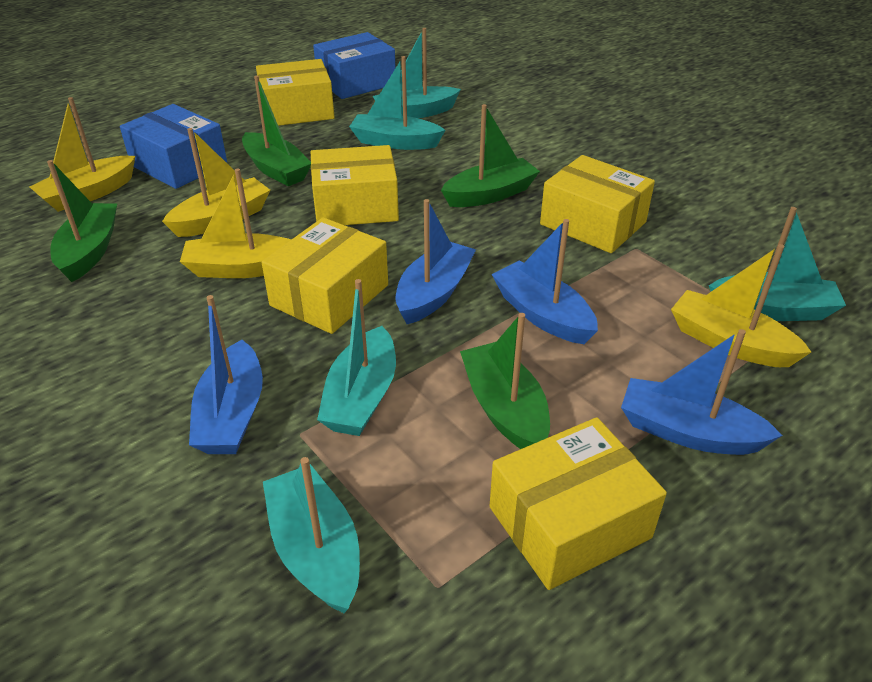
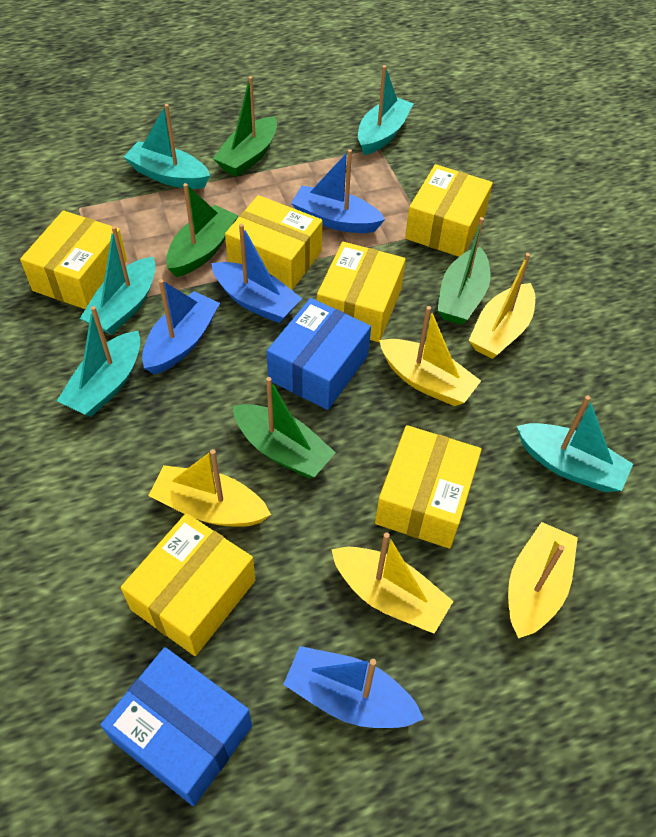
yellow boat: [29,97,135,212] [162,128,270,237] [180,168,291,278] [671,244,811,367] = 4 -> [148,449,271,527] [331,532,453,633] [379,306,481,406] [469,253,535,359] [508,522,578,639] = 5
yellow box: [256,59,335,126] [261,217,388,334] [311,145,399,225] [490,417,667,590] [540,155,655,253] = 5 -> [20,210,127,309] [121,513,255,656] [225,195,322,290] [317,242,406,342] [375,425,481,549] [405,164,493,257] = 6

